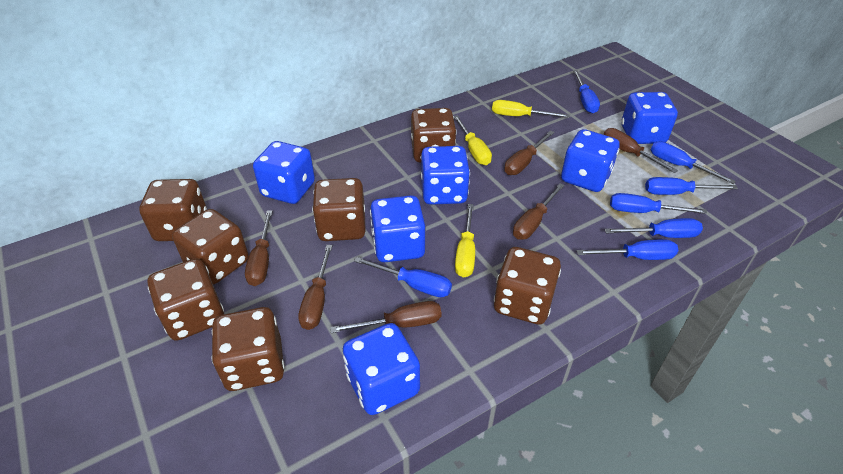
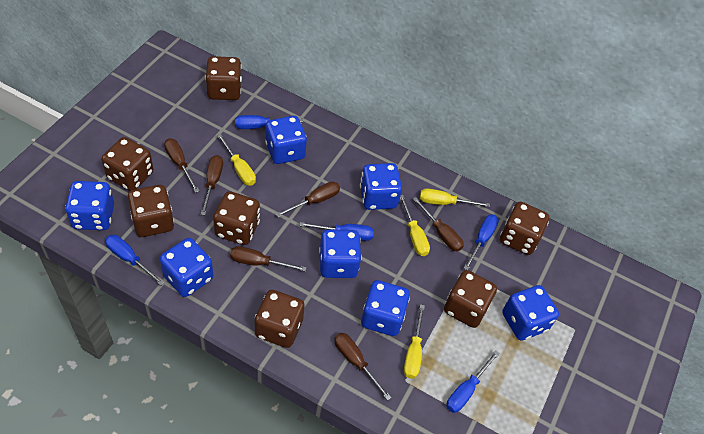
blue dice: [253,141,315,204] [343,323,420,415] [370,195,425,262] [421,146,470,205] [561,129,619,192] [621,92,678,144] = 6 -> [65,181,114,230] [160,238,213,297] [265,116,307,164] [319,229,362,278] [360,163,402,210] [361,280,410,336] [502,285,559,341] = 7
blue screwdriver: [354,257,452,297] [573,70,600,113] [577,239,678,260] [605,218,703,238] [610,193,707,214] [645,177,738,195] [651,141,736,184] = 7 -> [105,235,165,285] [235,115,303,129] [300,222,374,241] [447,351,500,413] [463,215,499,270] = 5
yellow screwdriver: [454,115,492,165] [455,204,475,278] [492,100,569,118] = 3 -> [217,134,256,186] [400,195,430,256] [404,304,425,379] [420,188,490,207] = 4

